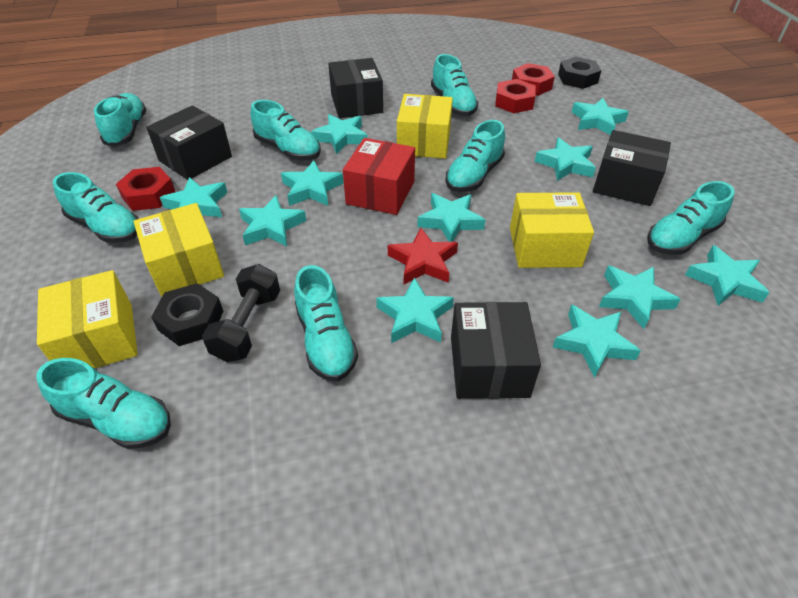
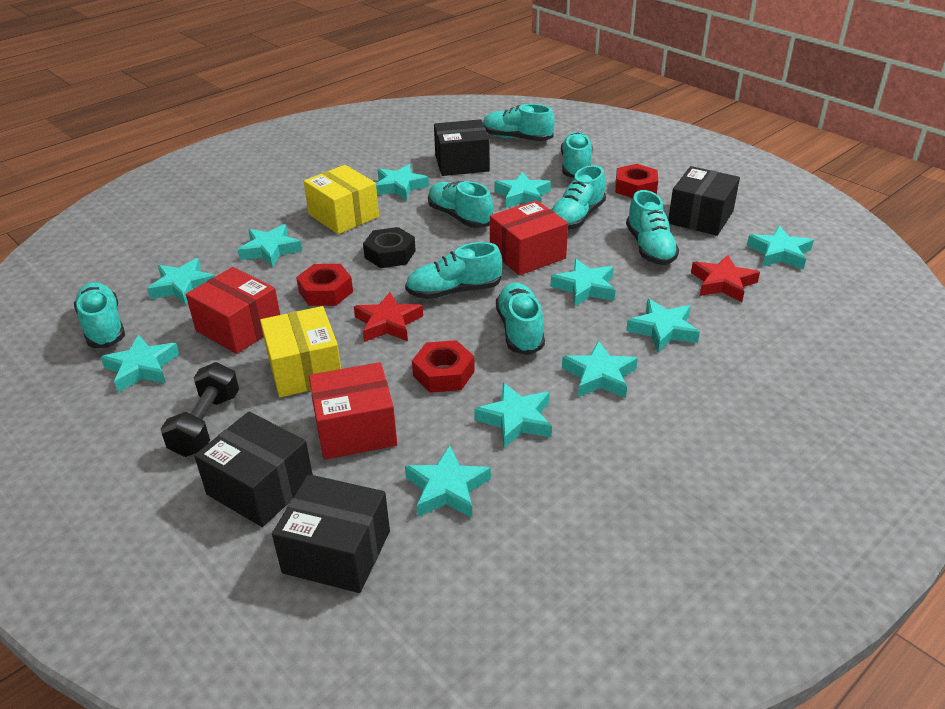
black nut: [151,283,223,346] [558,57,602,89] = 2 -> [363,227,416,268] = 1
red box: [343,138,415,215] = 1 -> [186,267,280,354] [309,362,397,460] [490,200,568,276] = 3
red star: [388,228,458,284] = 1 -> [354,292,423,342] [691,255,760,302] = 2
yellow box: [37,270,138,368] [134,203,224,297] [397,94,453,159] [510,192,594,268] = 4 -> [260,306,341,397] [304,165,379,234] = 2

